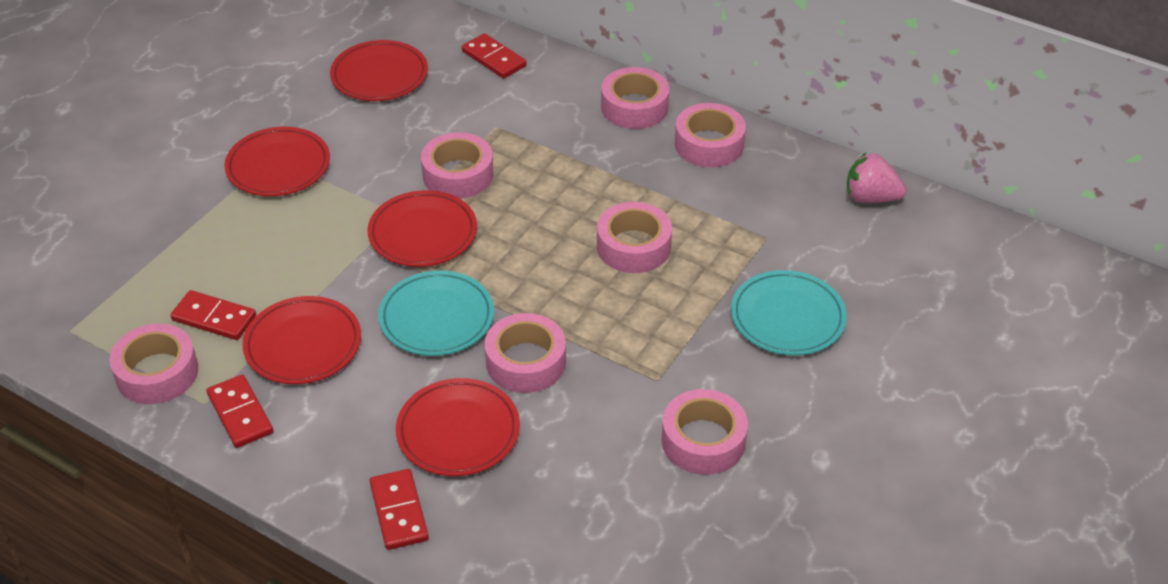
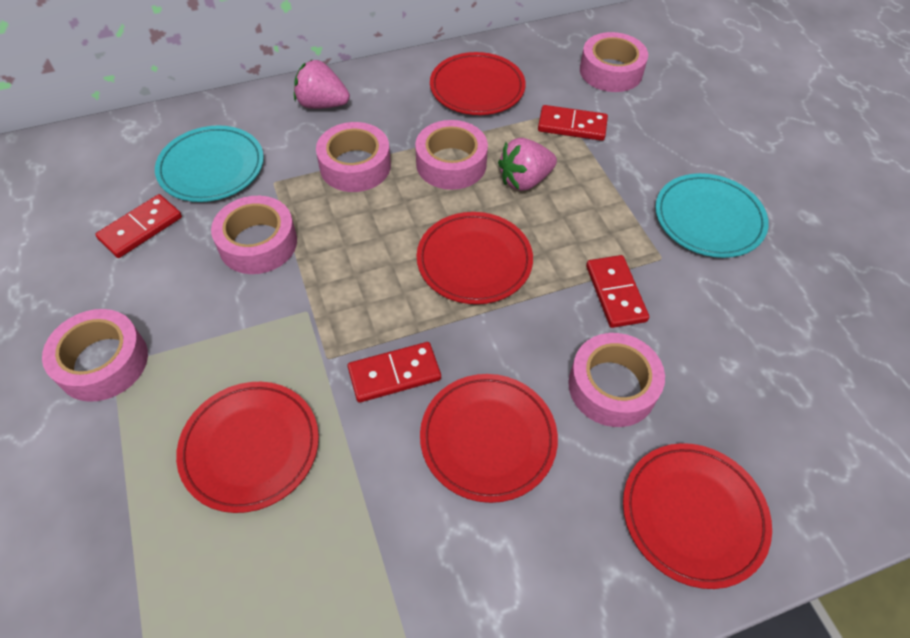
pink strawberry: [847,153,906,203] = 1 -> [294,60,350,109] [498,138,557,191] = 2
pink tape: [109,324,198,404] [421,132,493,199] [485,313,566,393] [597,202,672,273] [601,67,669,129] [661,389,748,475] [675,103,746,167] = 7 -> [42,309,148,402] [211,196,297,274] [316,122,391,192] [415,120,488,190] [568,333,665,427] [580,32,648,92] = 6

